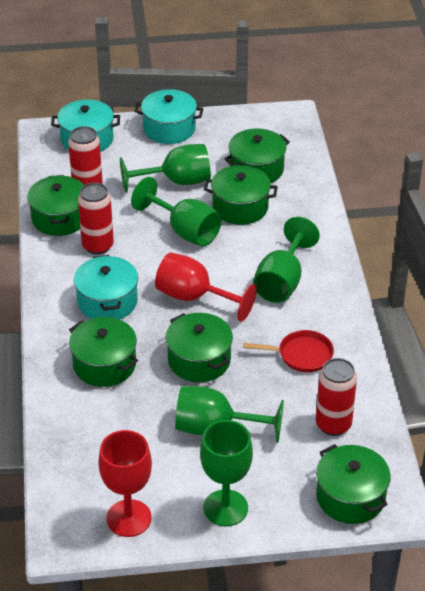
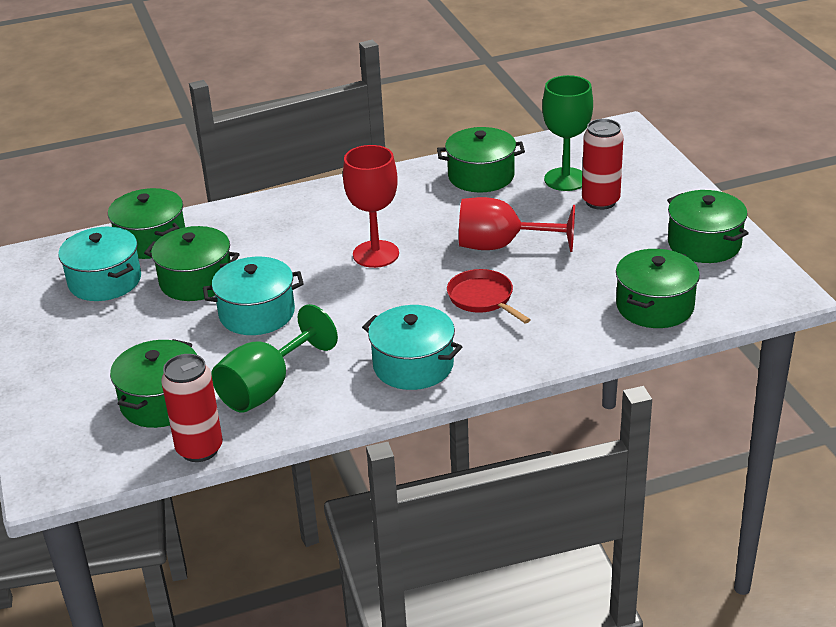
green goblet: [120,144,211,193] [131,177,222,246] [175,386,284,443] [200,420,253,526] [253,217,320,303] = 5 -> [211,304,338,413] [542,75,593,191] = 2
red can: [68,126,103,185] [78,183,114,255] [316,358,357,436] = 3 -> [161,354,223,462] [582,119,624,210] = 2

